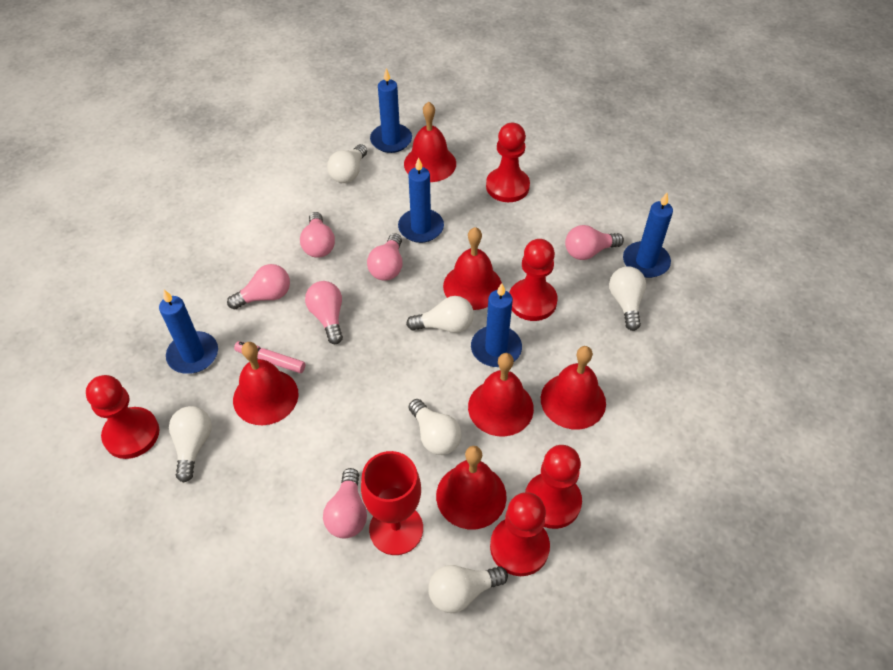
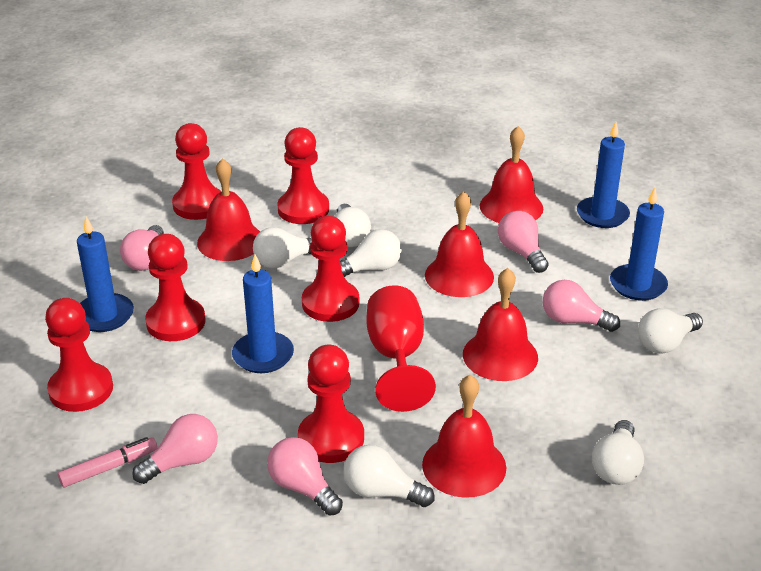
blue candle: [159,290,218,374] [370,68,412,153] [398,157,444,243] [471,283,522,367] [623,193,673,278] = 5 -> [77,216,134,332] [232,255,294,373] [577,122,630,228] [610,187,668,301] = 4
pink light bulb: [227,264,290,309] [300,212,335,258] [305,281,343,344] [323,468,367,539] [367,233,403,281] [565,225,624,260] = 6 -> [120,225,164,271] [133,414,218,484] [267,437,343,516] [498,211,549,273] [543,280,620,332] = 5
red bell: [233,342,299,425] [404,102,456,182] [436,446,507,529] [443,227,502,310] [468,353,534,437] [541,346,606,430] = 6 -> [197,158,260,261] [422,375,506,498] [425,191,494,297] [463,268,538,381] [480,126,543,223] = 5
red pawn: [86,375,159,459] [486,123,530,202] [490,492,550,576] [509,239,558,321] [525,445,582,529] = 5 -> [45,298,113,412] [145,234,206,341] [172,123,222,220] [277,127,329,224] [298,345,364,463] [302,216,359,322] = 6

